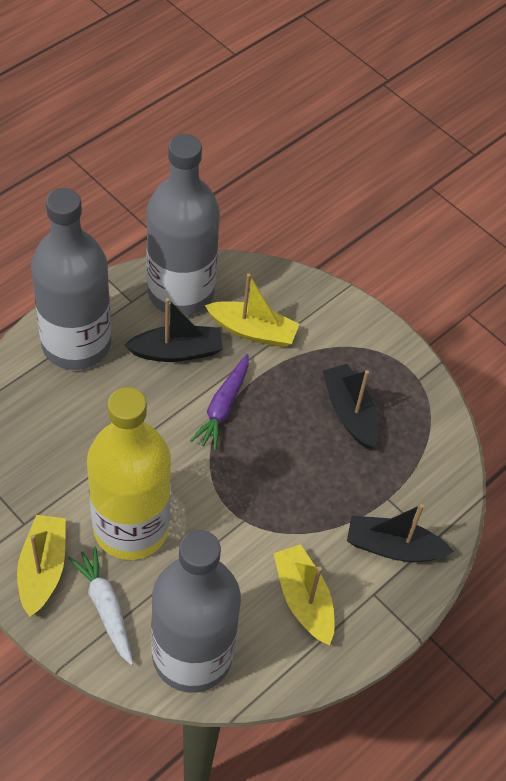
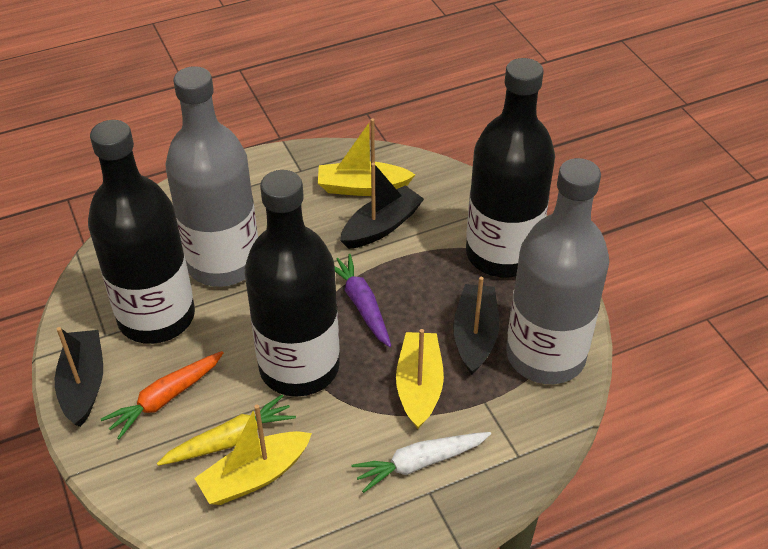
black bottle: none = 0 -> [88,120,195,344] [245,170,340,396] [466,58,555,277] = 3
grey bottle: [31,188,111,370] [146,134,220,316] [151,530,241,693] = 3 -> [166,66,258,287] [506,158,609,384] = 2
orange carrot: none = 0 -> [101,351,224,439] = 1
yellow bottle: [87,387,171,560] = 1 -> none = 0
yellow carrot: none = 0 -> [157,394,296,466] = 1

